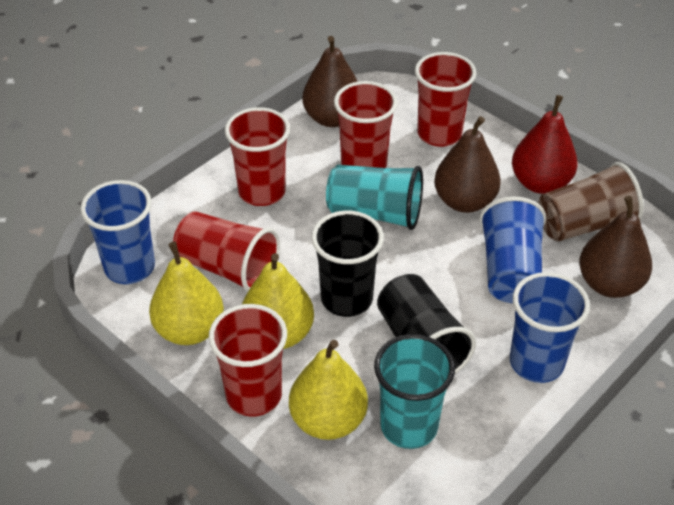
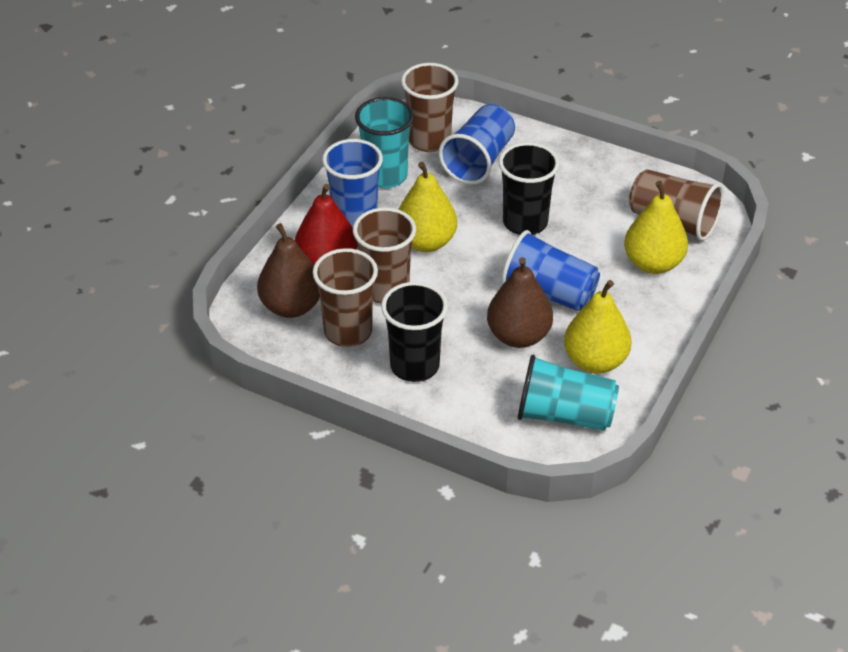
brown cup: [538,162,644,242] = 1 -> [313,248,378,347] [353,207,416,304] [401,63,459,152] [629,169,724,241] = 4
brown pear: [302,36,358,127] [434,116,501,213] [579,196,652,298] = 3 -> [257,223,320,318] [487,257,553,348] = 2
red cup: [173,211,280,292] [208,304,287,417] [225,107,290,206] [334,81,398,168] [415,52,477,147] = 5 -> none = 0

